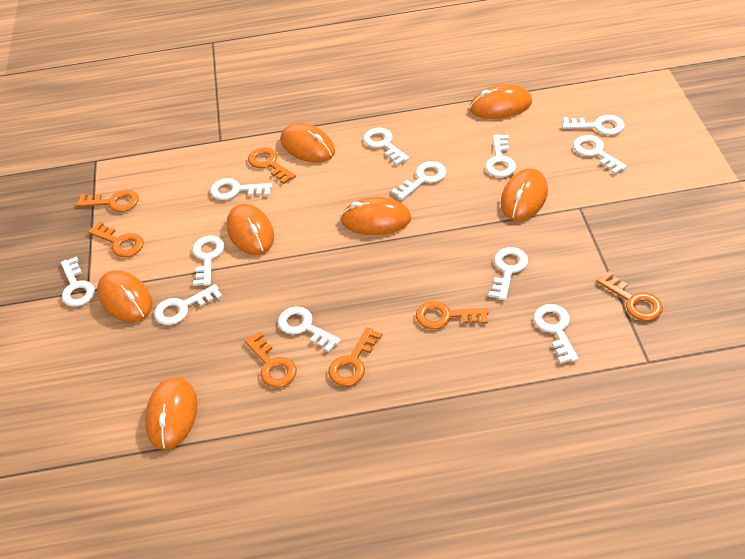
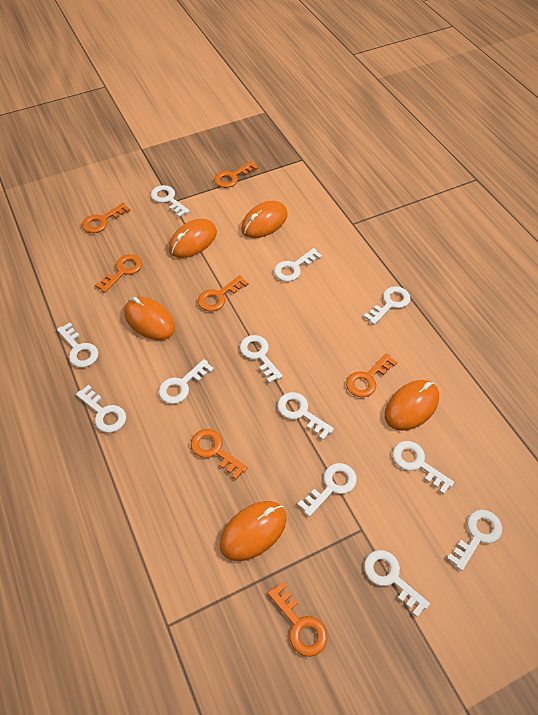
orange mouse: [97,270,153,322] [145,377,197,450] [226,203,274,255] [281,123,335,163] [340,197,411,235] [470,84,532,119] [500,168,548,221] = 7 -> [124,297,175,340] [169,219,217,258] [220,501,287,561] [241,201,288,238] [385,380,439,431] = 5

